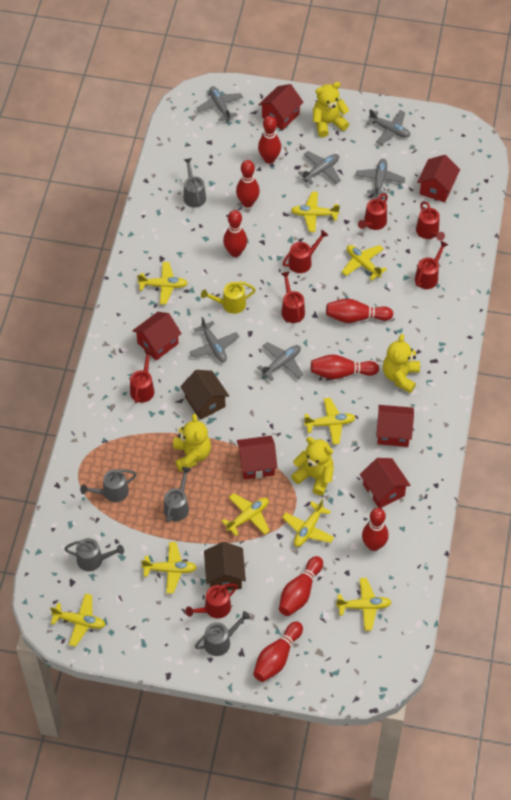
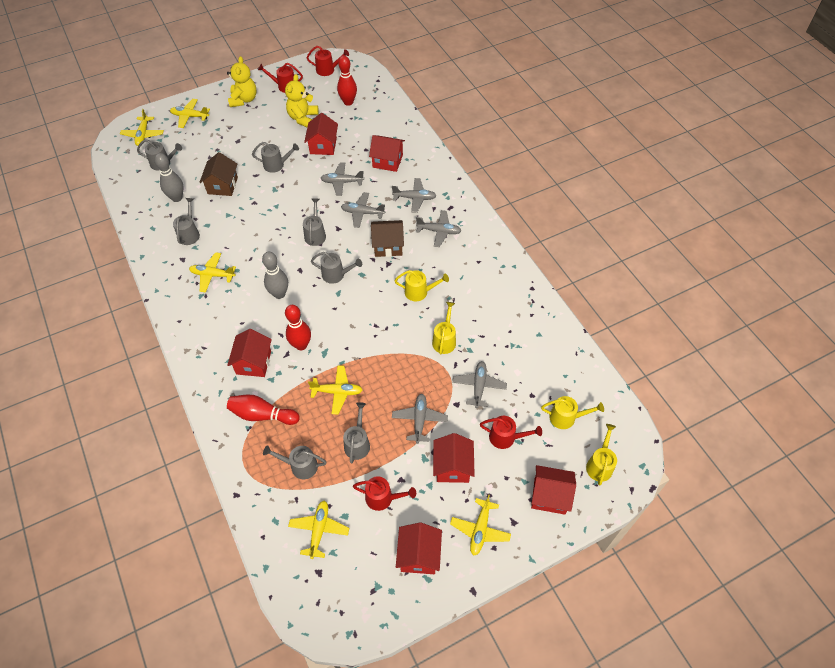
grey bowling pin: none = 0 -> [155,153,183,202] [262,252,288,299] = 2
grey watering can: [64,538,124,571] [80,469,137,502] [164,467,191,522] [183,158,206,208] [195,611,251,656] = 5 -> [137,139,182,170] [173,198,200,245] [252,142,299,173] [263,445,326,479] [303,198,326,246] [311,252,362,284] [343,402,370,463] = 7
red bowling pin: [223,210,247,257] [236,160,260,208] [253,621,303,682] [258,116,281,164] [279,556,323,616] [311,354,379,379] [326,299,393,323] [362,508,389,551] = 8 -> [227,394,300,425] [285,305,311,350] [337,56,357,106] = 3
red watering can: [130,350,154,403] [185,583,238,618] [281,272,305,323] [283,230,328,273] [358,193,388,230] [415,241,448,289] [416,201,445,241] = 7 -> [258,63,303,93] [307,46,349,76] [353,476,416,511] [480,416,542,449] = 4
yellow plane: [50,593,105,647] [137,262,188,305] [141,542,197,594] [222,493,270,536] [282,499,334,547] [291,192,340,232] [304,398,356,445] [336,578,392,631] [342,245,387,280] = 9 -> [120,109,164,146] [170,99,210,128] [189,252,236,293] [288,500,349,559] [308,365,362,414] [450,495,511,555] = 6
yellow teddy bear: [173,414,211,471] [291,437,334,496] [313,82,349,137] [383,334,420,393] = 4 -> [227,56,256,107] [285,74,319,127] = 2
yellow watering can: [201,282,256,314] = 1 -> [394,270,449,301] [432,302,456,355] [541,396,604,429] [586,424,617,485] = 4

